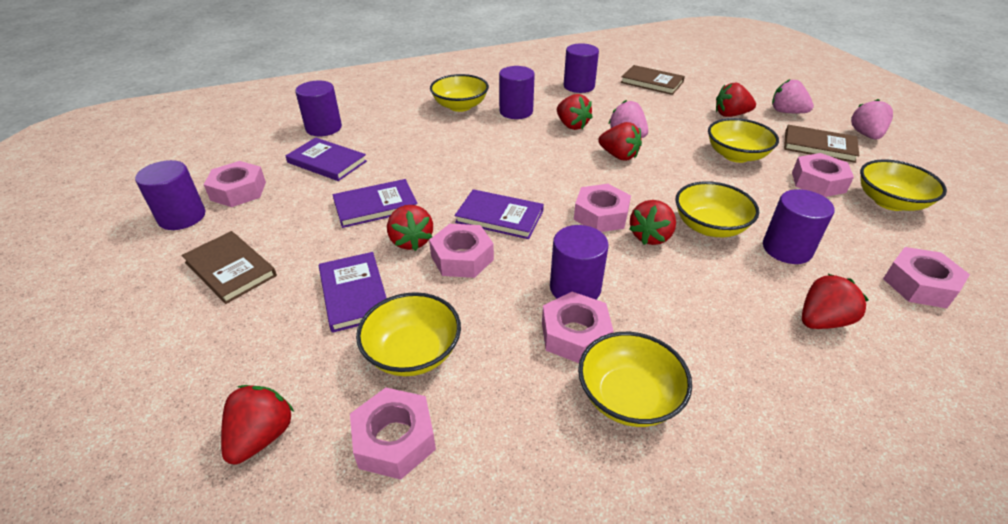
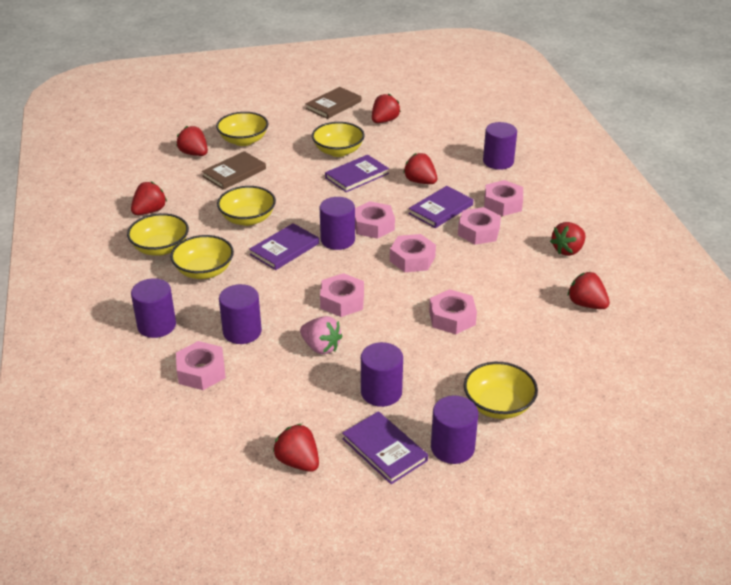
brown book: [181,231,277,304] [621,65,685,95] [784,125,859,163] = 3 -> [202,151,266,190] [306,87,361,119] = 2
pink strawberry: [609,100,648,138] [772,79,814,113] [851,99,893,139] = 3 -> [300,316,342,355] = 1

